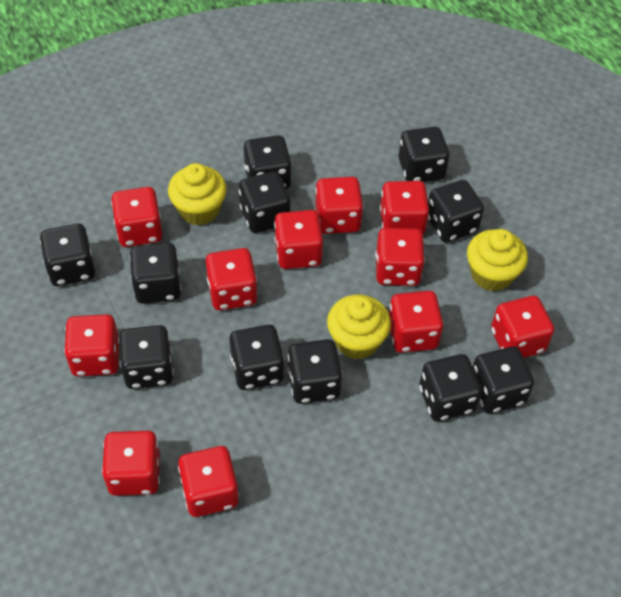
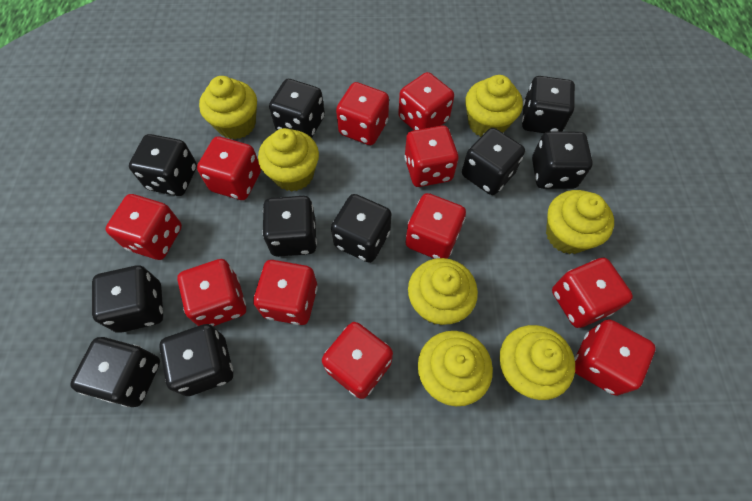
black dice: [40,224,95,286] [119,325,173,389] [130,243,181,304] [229,325,284,390] [239,171,290,233] [244,135,292,189] [288,339,343,404] [398,127,449,182] [419,354,482,421] [428,180,484,242] [473,346,534,414] = 11 -> [70,337,160,407] [92,265,163,333] [129,134,197,196] [159,324,233,396] [262,196,317,257] [269,79,325,138] [331,194,391,263] [462,128,525,195] [522,76,575,133] [532,131,593,189] = 10
yellow cupcake: [168,163,227,225] [327,295,391,359] [467,229,528,291] = 3 -> [199,76,257,139] [258,128,319,192] [408,258,478,325] [418,331,493,406] [465,75,523,137] [500,325,575,400] [546,190,614,254] = 7

